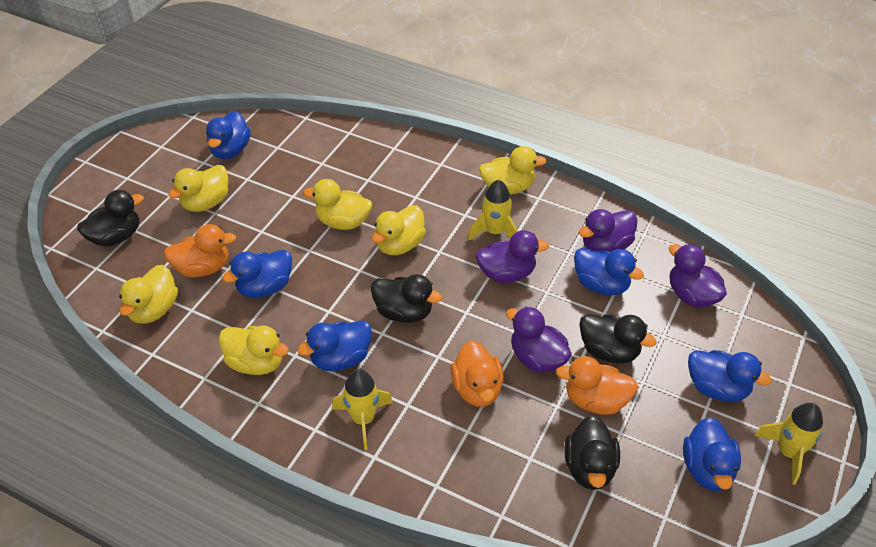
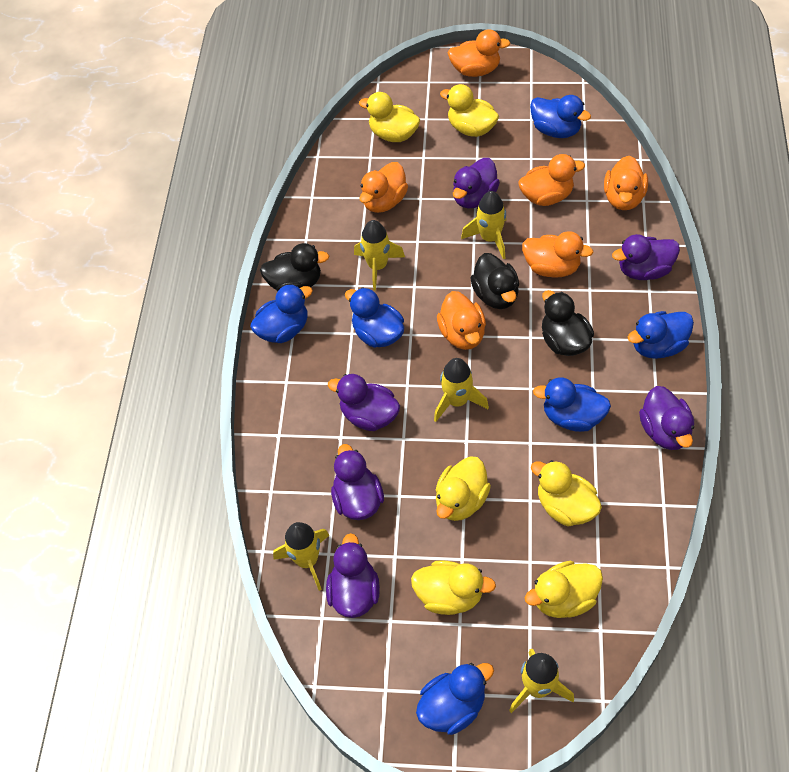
black duck: [77,190,144,247] [371,274,442,323] [564,416,620,490] [579,314,656,363] = 4 -> [260,243,329,291] [470,253,519,309] [542,290,594,356] = 3
orange duck: [164,224,236,277] [450,340,503,407] [556,356,638,415] = 3 -> [359,162,408,213] [437,291,486,350] [448,29,510,77] [518,154,585,206] [522,231,593,278] [604,156,648,210] = 6
purple duck: [475,231,549,283] [506,306,572,372] [579,209,637,252] [669,244,727,308] = 4 -> [326,533,380,618] [328,374,400,431] [331,444,384,520] [453,158,500,208] [612,234,680,280] [639,386,694,450] = 6
yellow rocket: [332,369,393,450] [468,180,518,241] [754,403,823,485] = 3 -> [273,522,330,591] [354,220,405,290] [434,358,489,422] [461,191,506,259] [509,649,574,713] = 5

